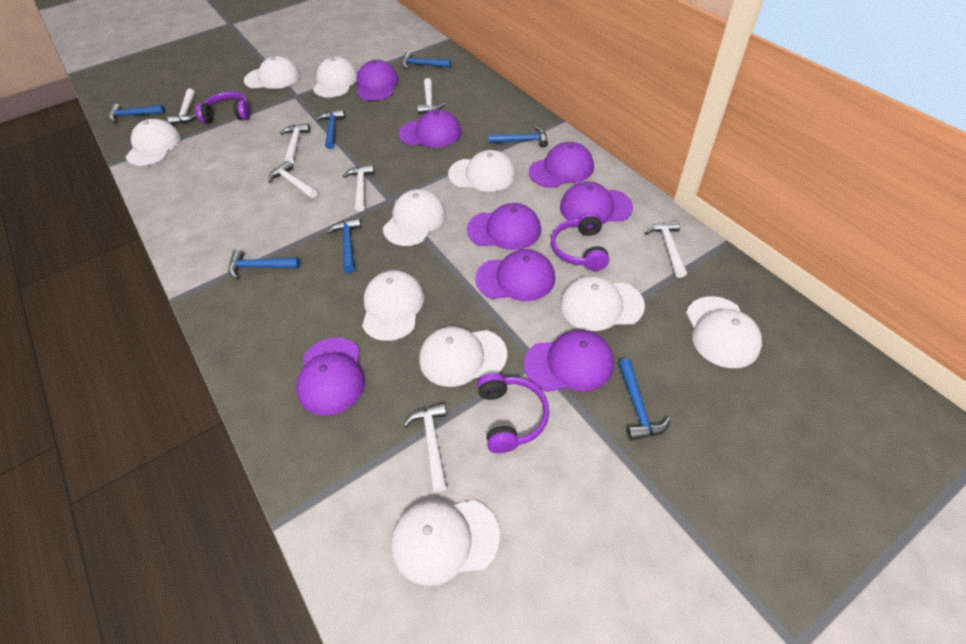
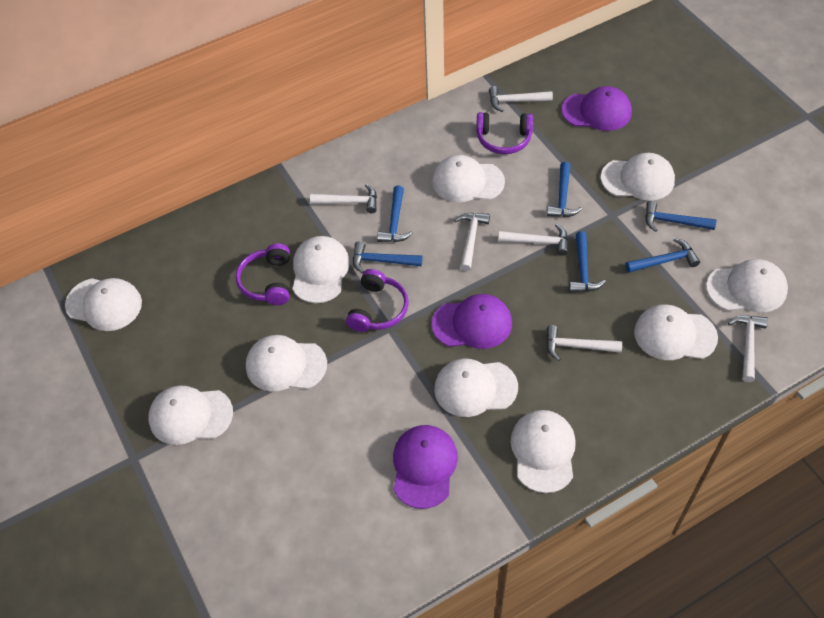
blue hammer: [108,104,165,123] [228,249,300,279] [316,110,345,149] [327,218,362,273] [402,52,451,69] [488,126,548,148] [618,358,671,441] = 7 -> [353,241,422,274] [377,186,413,242] [547,162,582,217] [569,231,606,293] [626,238,700,273] [645,201,716,232] = 6
purple cap: [296,338,365,416] [357,60,399,101] [399,110,462,148] [467,203,541,250] [475,249,555,301] [524,330,614,392] [529,142,594,188] [560,182,633,224] = 8 -> [393,425,458,509] [432,294,512,349] [562,86,632,131] = 3
white hammer: [167,89,197,125] [268,160,318,199] [280,123,310,164] [343,164,375,212] [403,403,447,492] [417,78,445,114] [645,221,687,278] = 7 -> [310,184,377,213] [454,213,490,271] [489,86,553,112] [498,224,568,256] [547,325,622,361] [728,315,768,382] = 6

